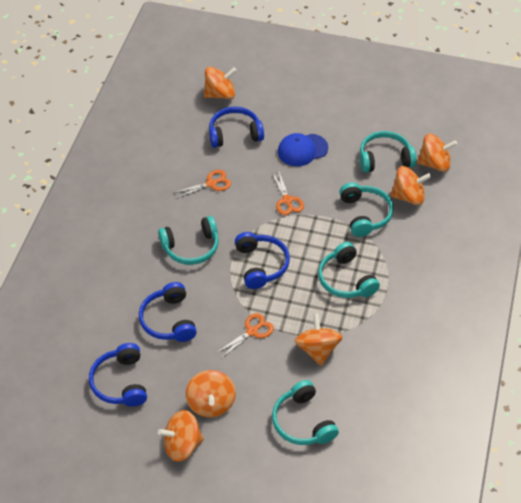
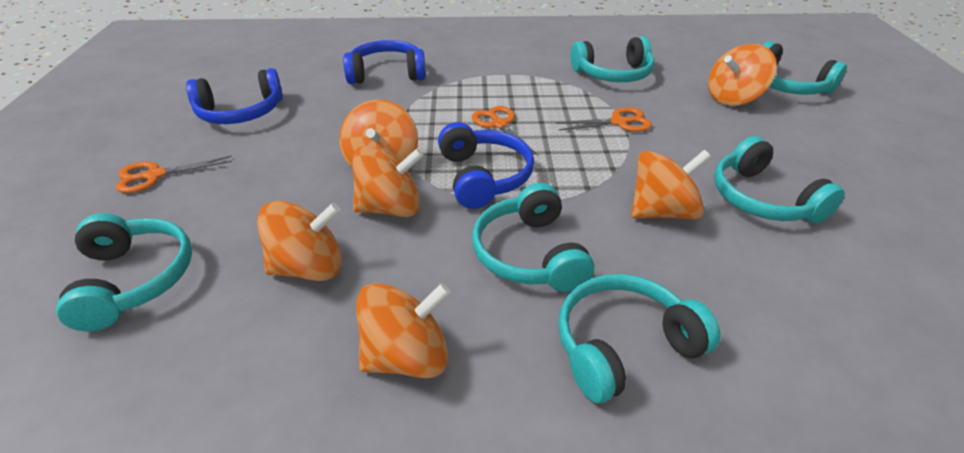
blue cap: [278,133,328,166] = 1 -> none = 0
blue headphones: [89,343,147,407] [139,282,197,342] [209,107,264,148] [235,232,290,289] = 4 -> [186,68,283,124] [343,40,426,84] [438,122,534,209] = 3
turquoise headphones: [158,216,219,265] [272,380,339,445] [318,242,380,298] [339,182,394,237] [360,131,417,173] = 5 -> [56,213,192,331] [472,183,594,292] [558,274,721,403] [571,37,654,82] [714,136,845,223] [762,41,847,95] = 6

